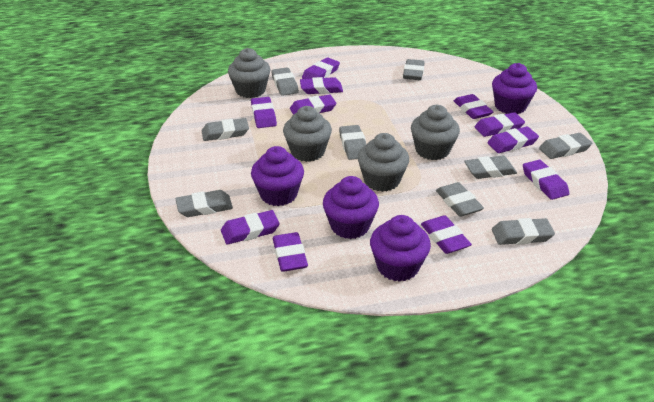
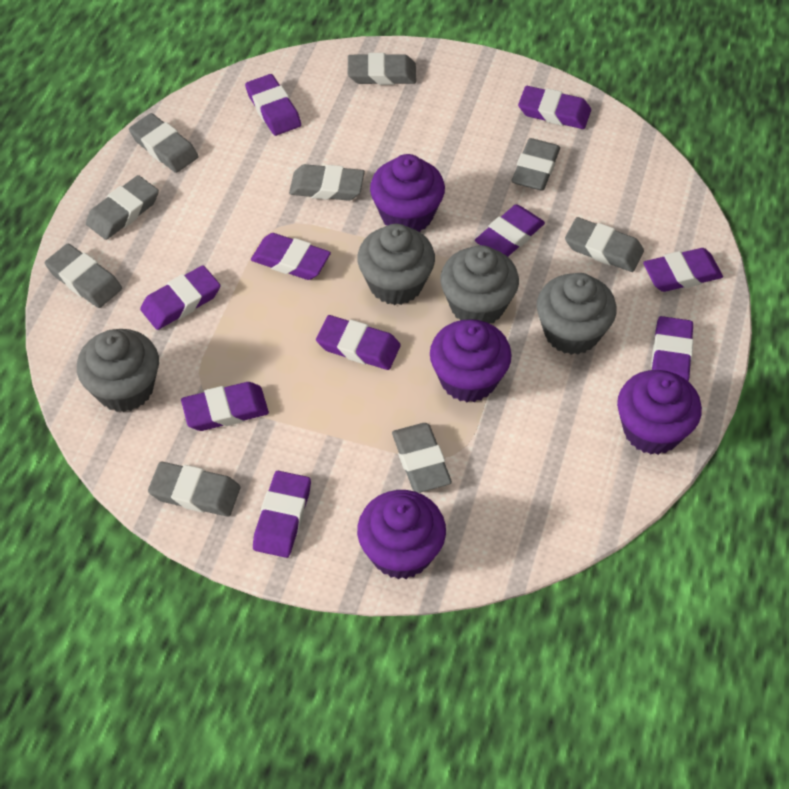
purple eraser: [221,210,280,245] [251,97,277,128] [273,232,308,272] [290,95,337,115] [300,77,343,94] [302,57,340,79] [421,215,472,254] [454,94,493,119] [475,112,525,137] [487,127,539,153] [523,160,569,200] = 11 -> [140,265,220,330] [181,382,269,431] [245,74,301,136] [251,233,331,280] [253,471,311,558] [316,315,401,370] [475,204,545,257] [518,86,591,129] [643,248,723,292] [651,316,693,382] = 10

